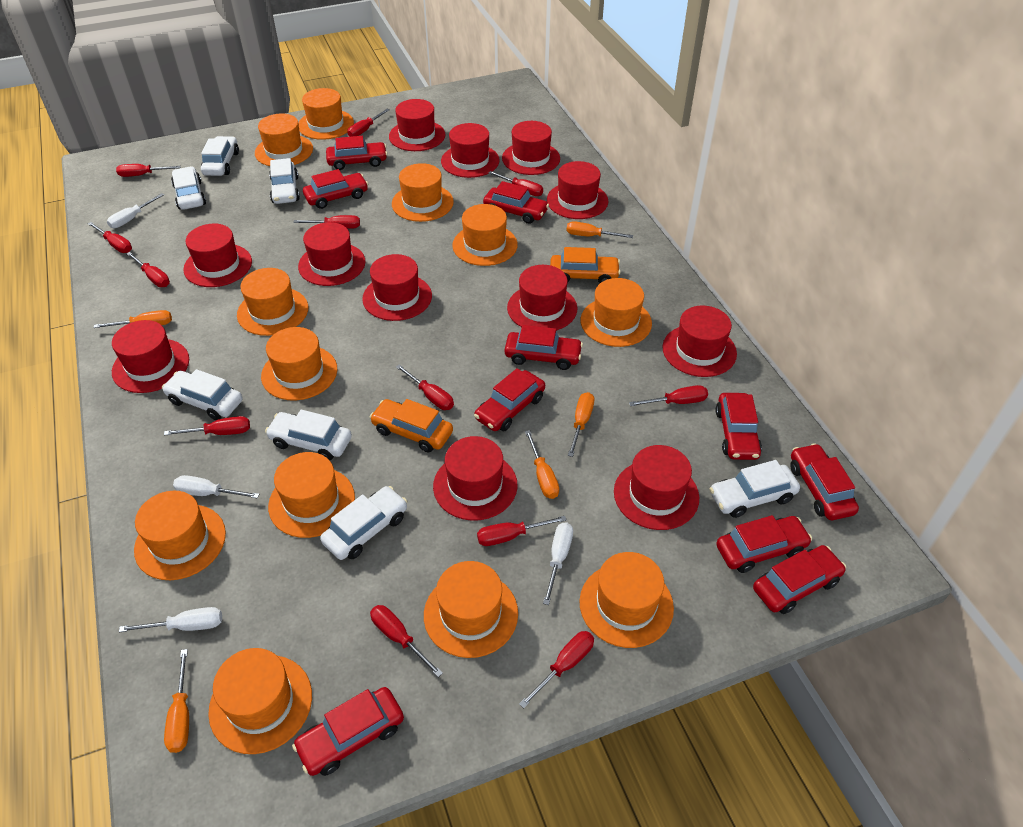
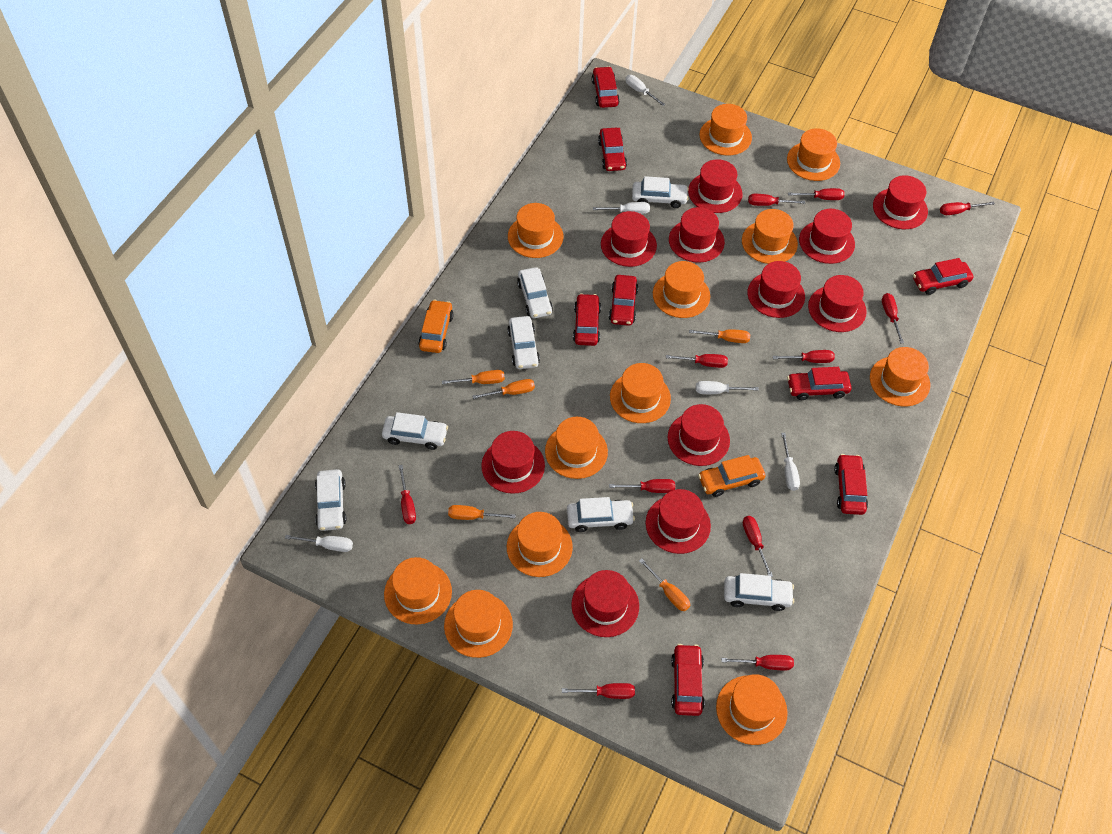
red car: [292,687,404,776] [303,169,368,209] [326,136,387,170] [474,368,545,431] [483,181,549,224] [505,325,583,370] [716,393,762,460] [716,515,812,573] [753,545,846,614] [790,443,859,520] = 10 -> [573,293,601,346] [591,66,620,108] [598,128,627,171] [609,275,638,326] [671,644,705,716] [787,367,852,400] [834,454,868,515] [913,258,973,295] = 8
red hat: [112,320,189,393] [183,224,252,287] [298,222,366,286] [362,254,432,321] [389,99,445,151] [433,436,518,521] [441,123,500,178] [502,121,560,175] [507,265,578,331] [547,161,608,219] [614,445,699,530] [663,305,737,377] = 12 -> [481,431,545,494] [571,570,639,637] [601,211,657,267] [646,489,711,554] [668,404,730,466] [669,207,725,263] [688,159,743,213] [748,261,805,318] [799,209,855,264] [808,275,867,332] [873,175,928,229] = 11
red screwdriver: [87,222,132,253] [116,164,181,177] [126,252,170,287] [164,416,250,435] [293,215,360,229] [347,109,389,137] [370,605,443,677] [396,364,454,410] [477,516,567,546] [489,171,543,196] [519,631,594,708] [629,385,708,406] = 12 -> [398,465,416,524] [562,683,635,699] [609,479,675,493] [666,354,728,368] [721,655,794,670] [743,516,773,577] [748,194,805,206] [773,350,835,363] [788,188,845,200] [882,293,904,344] [940,201,995,215] = 11
white screwdriver: [107,193,164,228] [119,607,222,632] [173,475,260,499] [543,522,573,605] = 4 -> [285,535,353,552] [593,202,650,214] [625,75,665,106] [696,381,759,394] [781,433,800,491] = 5

